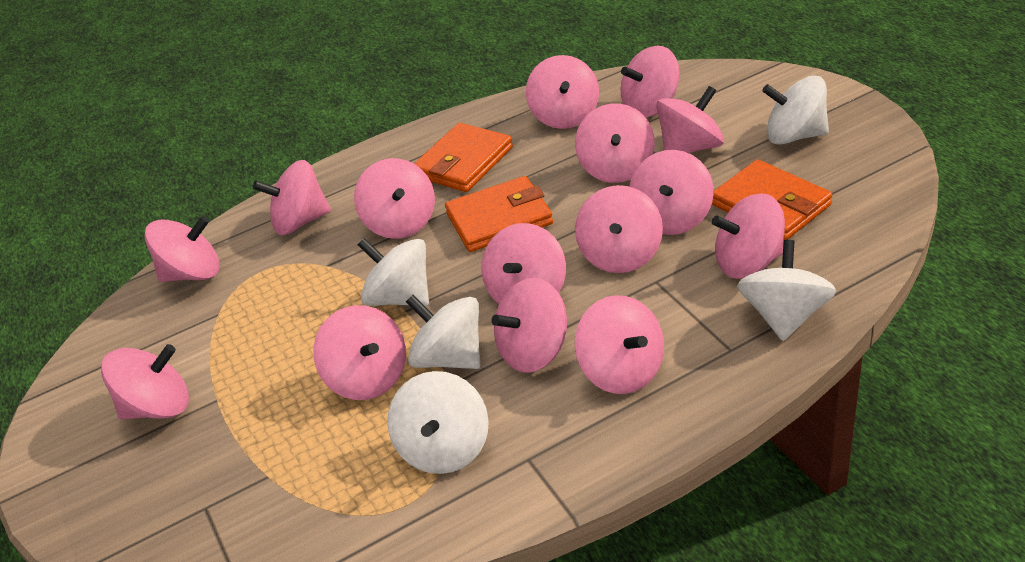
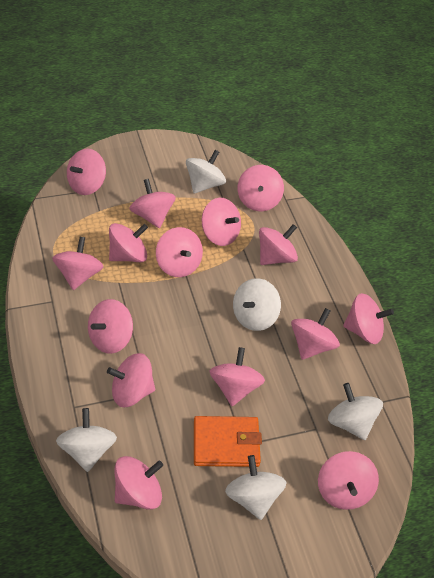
orange wallet: [414,123,513,192] [445,176,553,252] [712,159,832,240] = 3 -> [194,416,262,467] = 1

